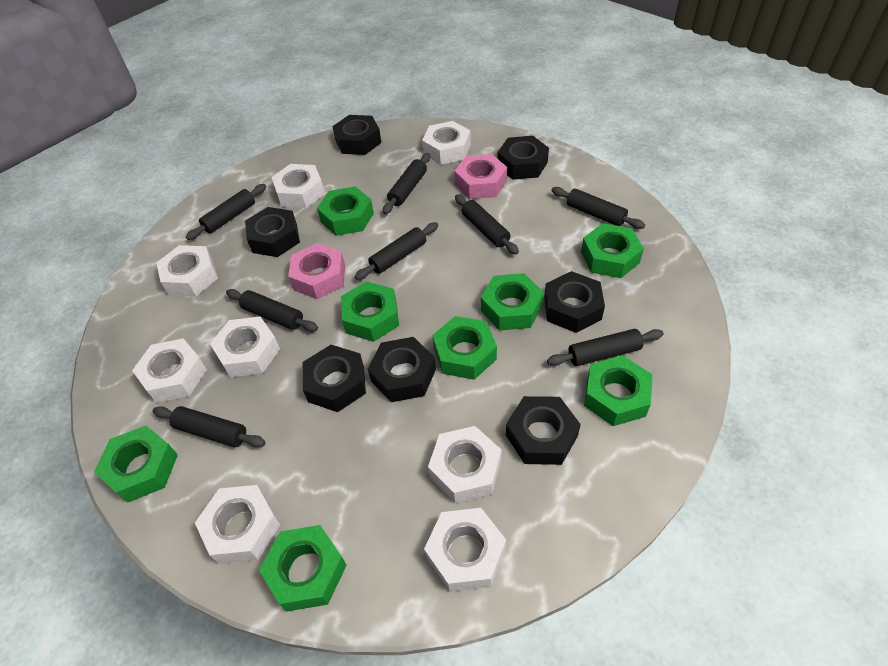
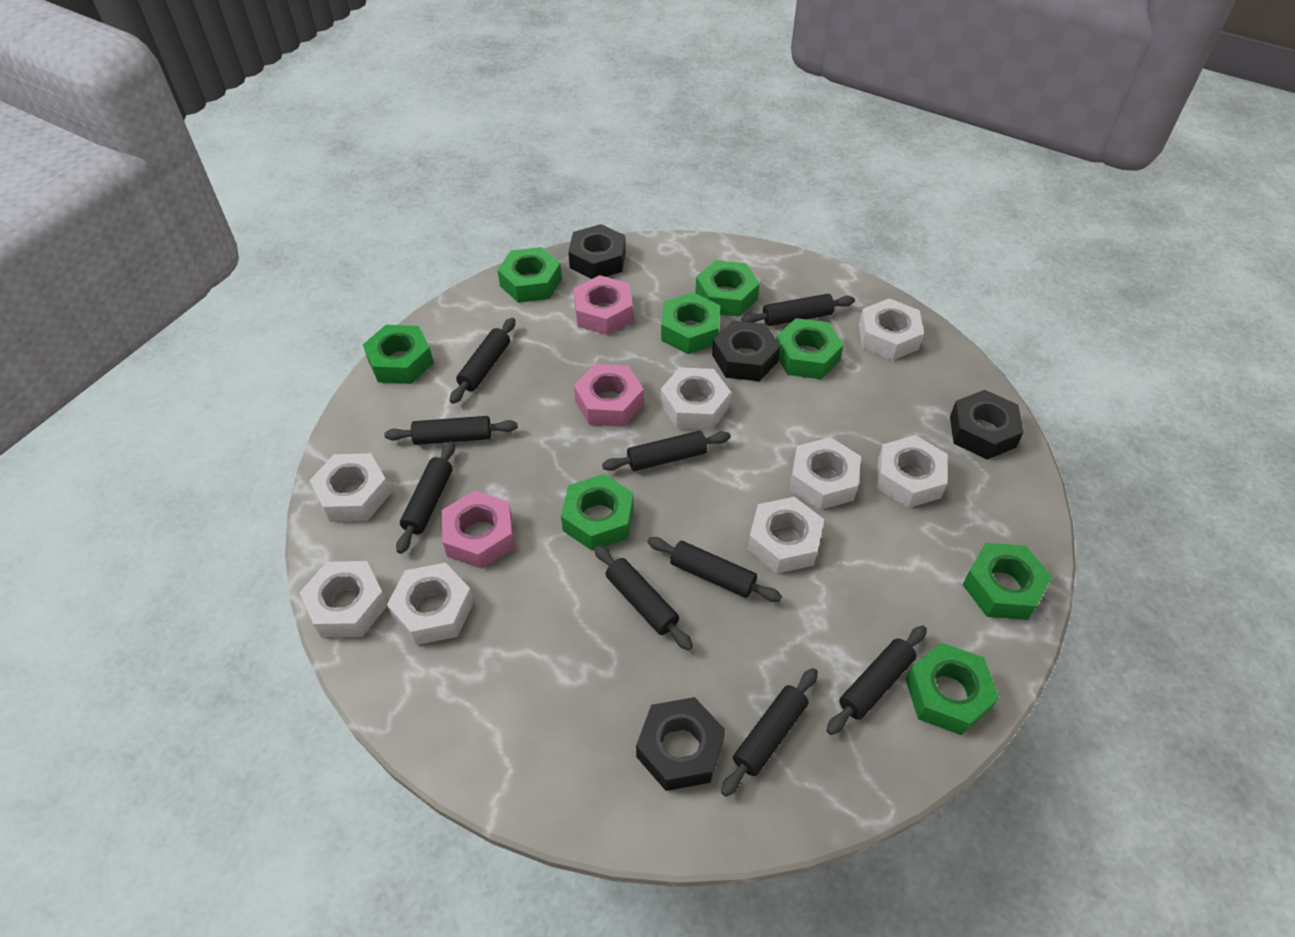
black nut: [245,207,300,257] [303,345,366,412] [332,115,382,155] [368,337,436,402] [497,136,549,180] [506,396,581,465] [544,271,605,333] = 7 -> [568,224,626,279] [636,697,725,791] [712,321,781,381] [950,390,1024,459] = 4
black rolling pin: [153,406,265,448] [186,184,266,240] [226,289,318,332] [355,222,438,280] [383,153,430,214] [455,194,519,255] [547,329,664,366] [551,187,645,229] = 8 -> [384,416,518,445] [396,441,455,554] [450,318,515,404] [594,545,693,651] [602,431,731,471] [647,537,782,602] [721,668,818,797] [741,294,855,326] [826,625,927,735] = 9
pink nut: [288,243,345,299] [454,154,507,199] = 2 -> [442,490,514,569] [573,275,633,335] [574,364,644,427] = 3

